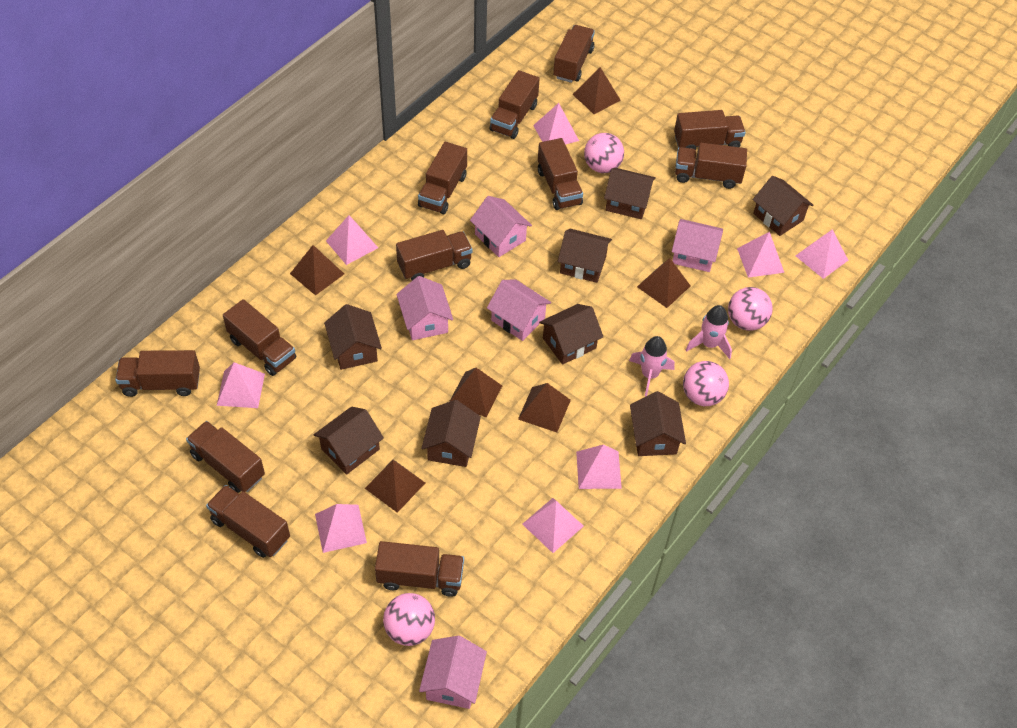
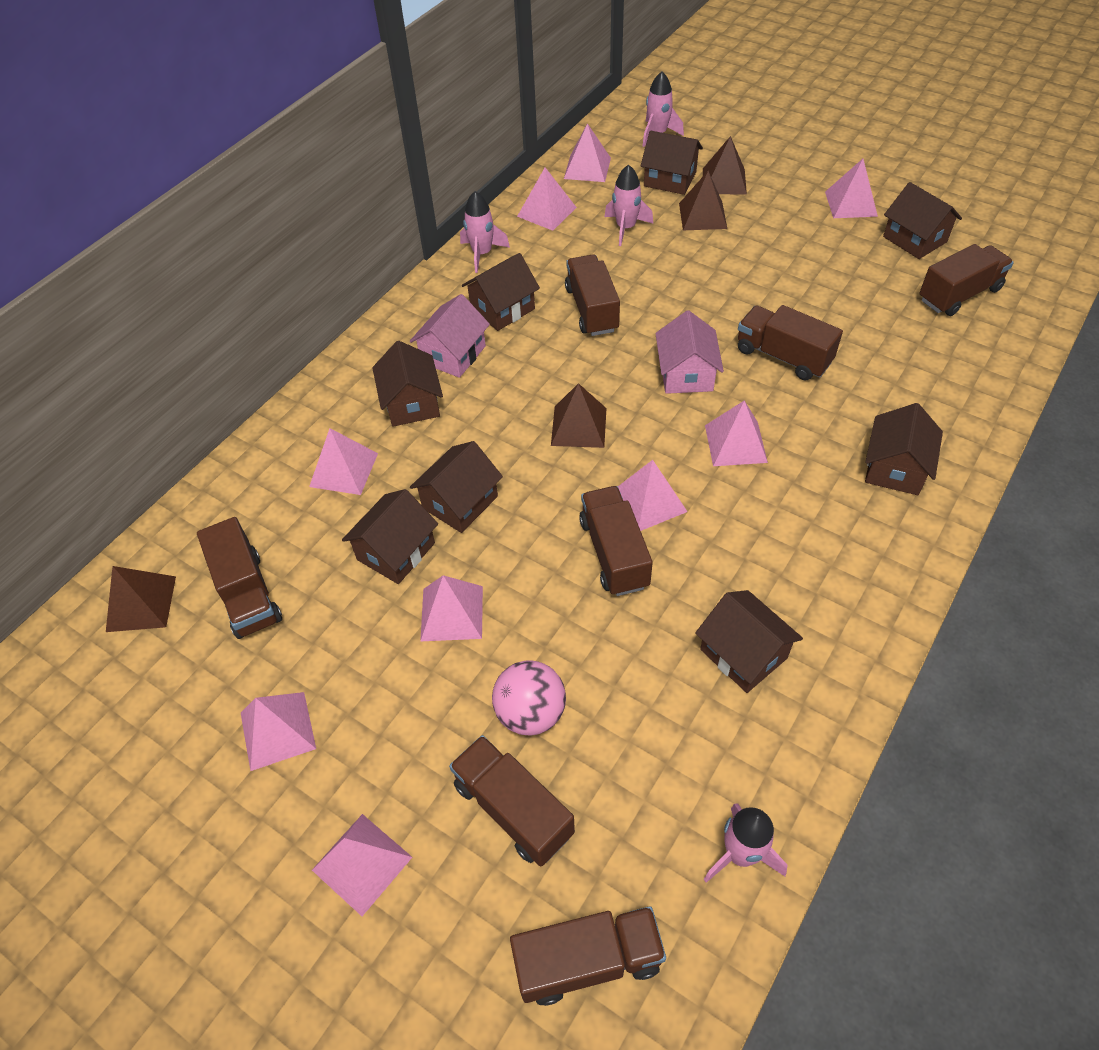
brown pyramid: [290,245,344,296] [365,459,425,513] [449,368,502,417] [518,383,571,432] [572,67,621,114] [637,258,690,308] = 6 -> [106,566,176,632] [551,383,606,448] [679,171,727,230] [703,136,747,195] = 4
brown truck: [115,350,200,397] [186,421,265,493] [206,485,290,558] [223,299,296,376] [375,541,464,597] [396,230,473,281] [418,142,467,214] [490,70,540,139] [538,138,583,210] [553,25,595,83] [674,110,746,150] [675,143,747,189] = 12 -> [197,517,282,639] [449,735,575,867] [510,906,666,1006] [565,254,620,336] [579,486,653,596] [738,305,843,380] [919,244,1014,316] = 7
pink ball: [383,593,435,646] [584,133,624,173] [683,361,729,406] [728,287,773,331] = 4 -> [492,660,566,736] = 1
pink house: [396,276,453,340] [419,636,487,709] [470,196,532,257] [487,279,551,341] [672,219,723,272] = 5 -> [410,294,490,378] [655,310,724,394] = 2
pink pyramid: [217,362,265,408] [315,504,367,553] [326,215,378,265] [522,498,584,553] [533,103,579,145] [576,444,622,489] [737,232,784,278] [795,229,848,279] = 8 -> [241,692,316,771] [309,428,378,495] [312,814,412,916] [420,575,483,641] [517,168,577,231] [564,123,611,182] [618,460,688,531] [705,400,768,466] [825,159,878,218] = 9
pink rocket: [629,336,675,396] [686,305,732,359] = 2 -> [460,191,510,273] [604,164,653,246] [643,71,684,147] [704,804,787,883] = 4

